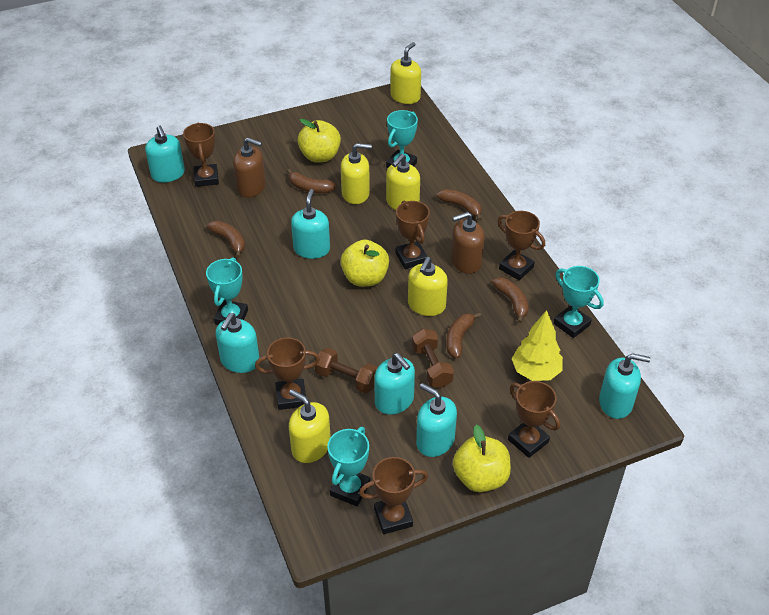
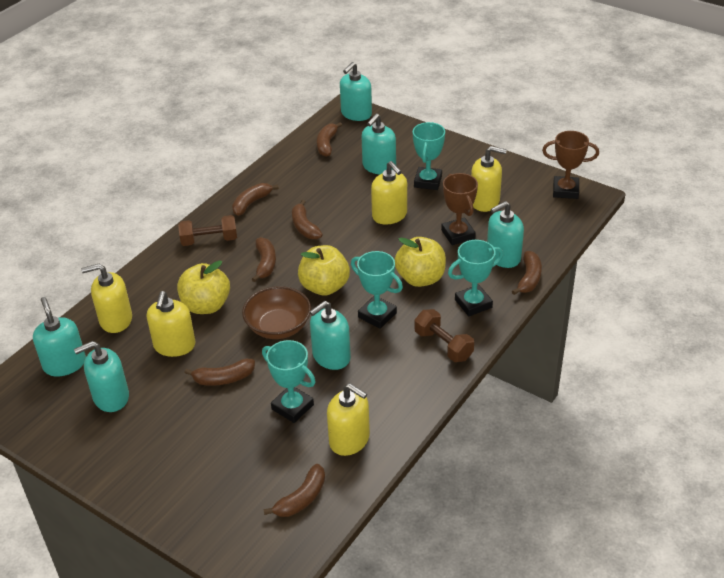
brown banana: [207,221,245,258] [287,169,336,193] [437,189,482,221] [446,312,481,358] [492,277,529,323] = 5 -> [184,359,255,386] [232,183,279,216] [252,237,276,282] [263,464,325,517] [292,200,323,239] [317,122,342,157] [512,251,542,295] = 7
brown bowl: none = 0 -> [242,286,311,339] = 1
brown soap dispenser: [233,138,266,198] [451,212,485,274] = 2 -> none = 0
brown trophy: [183,123,219,187] [255,337,320,410] [359,457,428,534] [396,200,430,269] [498,211,545,280] [508,381,560,458] = 6 -> [441,173,478,245] [542,131,599,199] = 2
yellow tree: [512,310,563,381] = 1 -> none = 0

